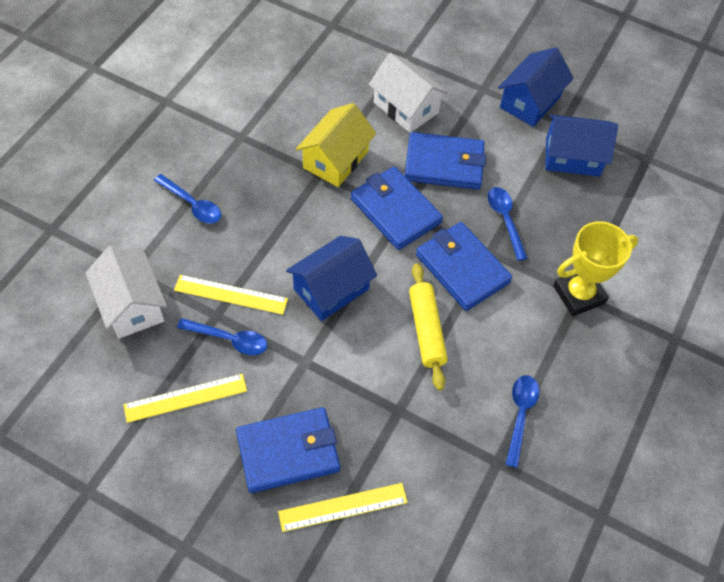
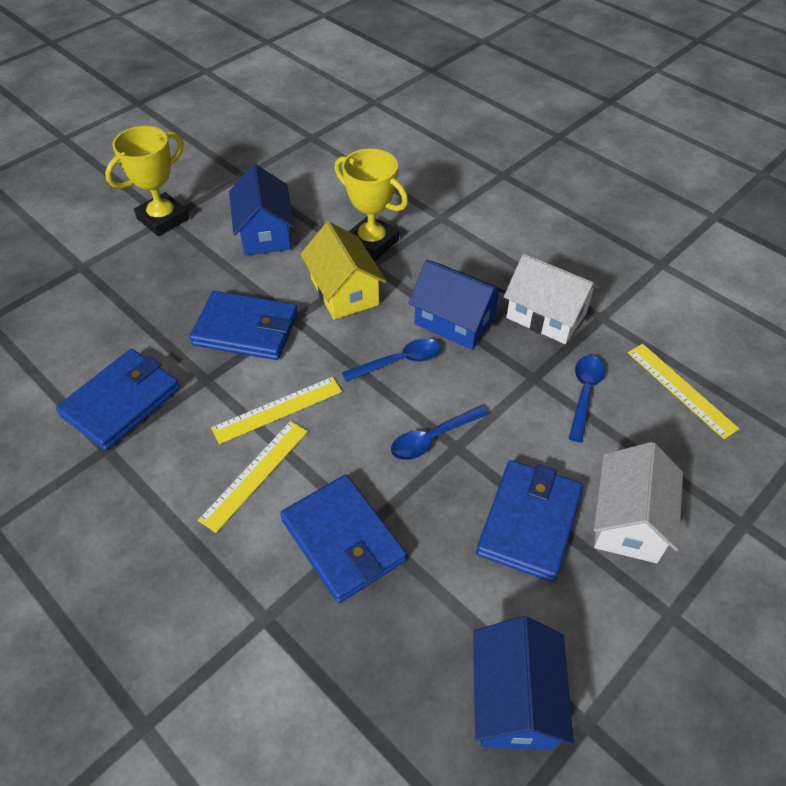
blue spoon: [154,174,221,224] [177,318,268,355] [488,187,528,261] [505,375,539,468] = 4 -> [342,338,441,382] [391,405,488,460] [569,355,605,443] = 3
yellow rolling pin: [409,263,448,390] = 1 -> none = 0
yellow trophy: [553,221,638,316] = 1 -> [105,126,189,236] [335,149,408,261] = 2

